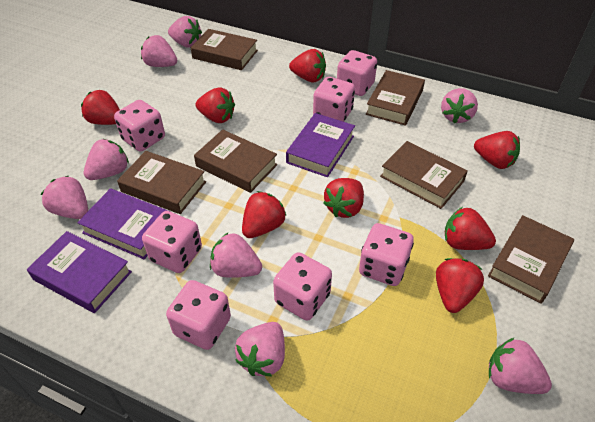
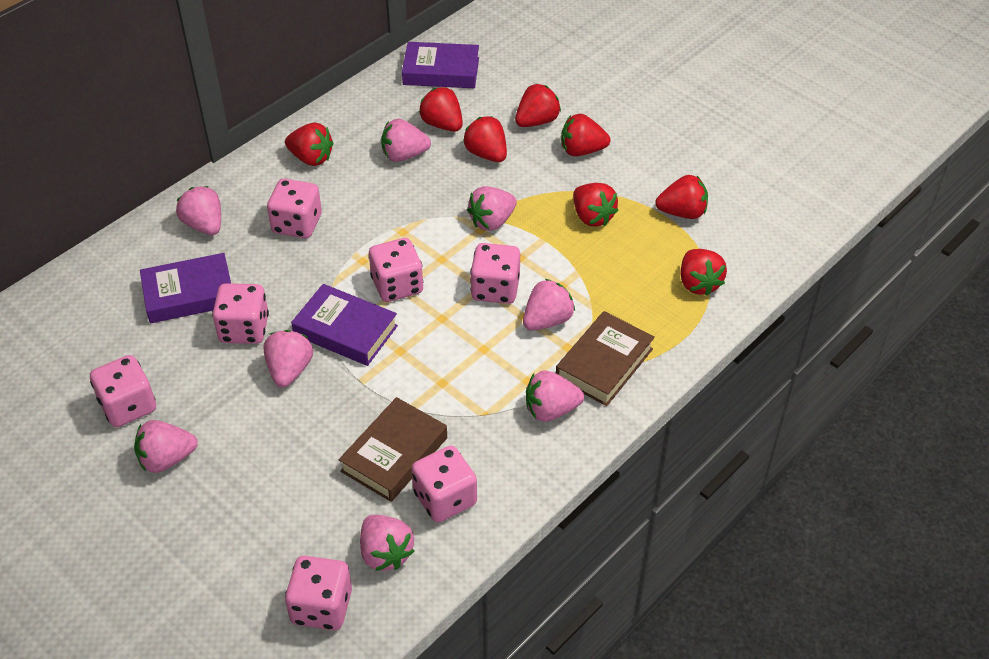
brown book: [117,151,206,214] [191,29,258,70] [194,129,277,193] [366,70,425,126] [380,141,468,209] [488,215,574,304] = 6 -> [339,397,447,502] [556,311,655,406] = 2

